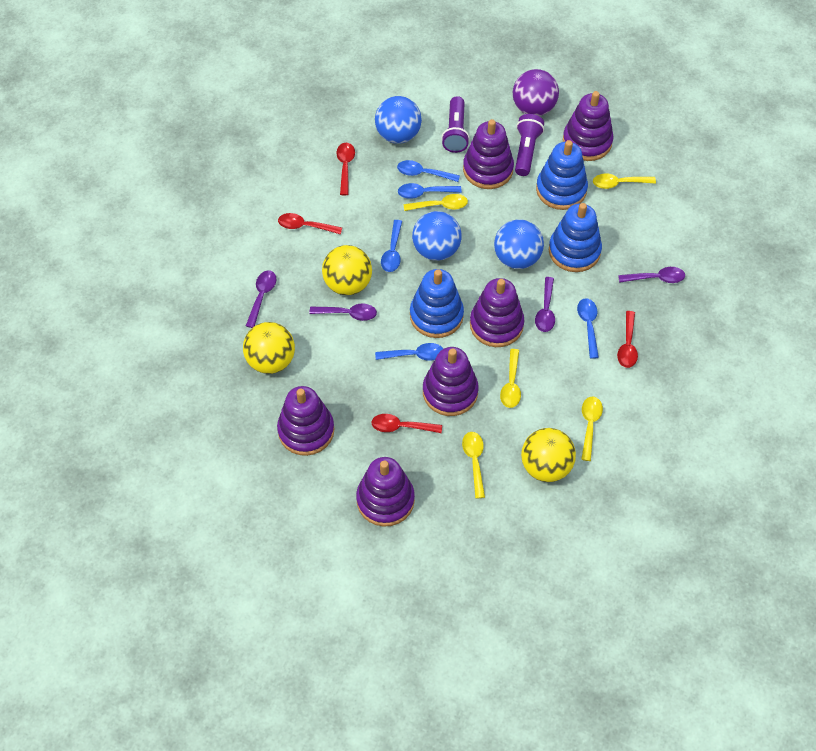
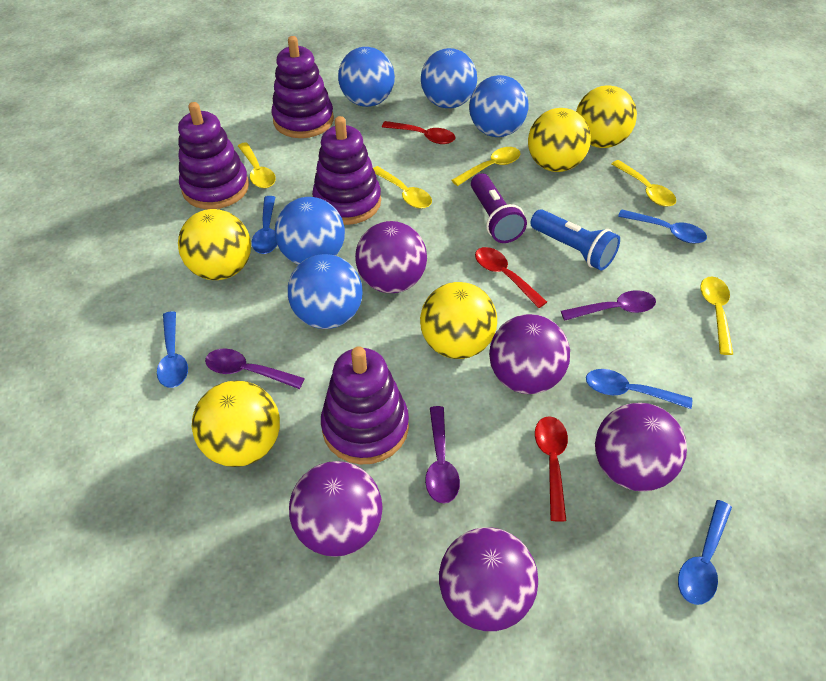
blue ball: [375,96,422,144] [412,211,462,261] [494,219,544,269] = 3 -> [275,197,345,265] [288,254,363,329] [338,47,395,107] [421,48,477,108] [469,75,528,137] = 5
blue flashlight: none = 0 -> [530,209,620,270] = 1
blue stacking toy: [410,269,464,338] [536,140,588,210] [549,203,602,272] = 3 -> none = 0
purple ball: [513,69,559,116] = 1 -> [289,461,383,557] [355,221,427,293] [439,527,538,631] [489,314,570,394] [595,403,687,492] = 5
purple flashlight: [441,96,470,153] [515,114,544,176] = 2 -> [471,173,527,243] = 1
purple spoon: [246,271,276,328] [309,304,377,321] [535,277,555,332] [618,267,685,283] = 4 -> [205,348,305,389] [425,406,460,504] [561,290,656,321] = 3
purple stacking toy: [277,386,334,456] [356,457,415,527] [423,347,479,416] [463,119,514,189] [470,278,524,347] [563,91,614,161] = 6 -> [178,102,249,209] [271,36,334,138] [312,116,381,225] [321,346,409,465] = 4
red spoon: [278,213,342,235] [336,143,355,195] [372,414,442,433] [617,311,638,368] = 4 -> [382,121,456,144] [475,247,547,308] [535,416,568,522] = 3
yellow ball: [243,322,295,374] [322,245,372,295] [521,428,576,482] = 3 -> [178,209,251,280] [192,381,280,467] [420,282,497,359] [528,108,591,172] [576,86,637,148] = 5

